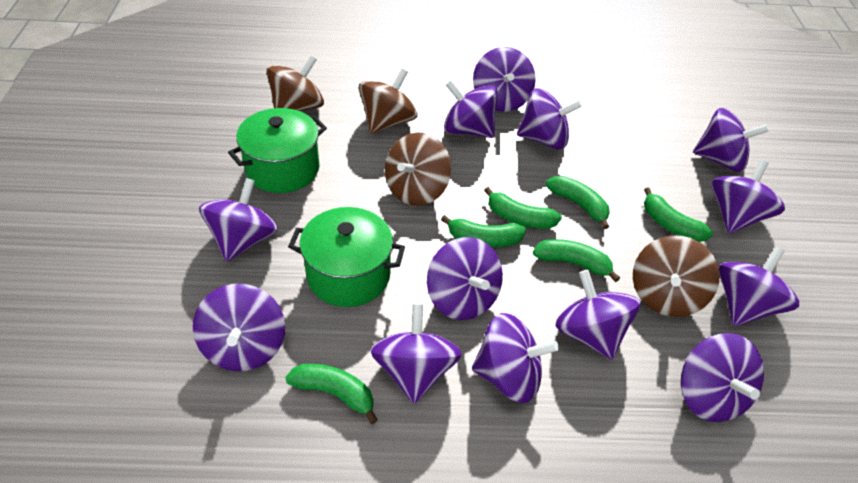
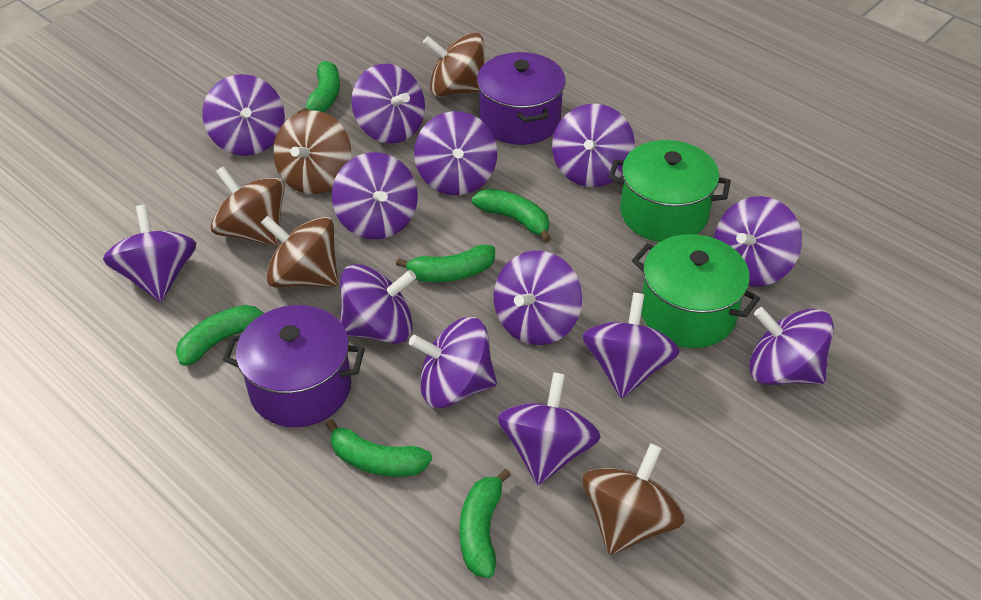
brown spinning top: [266,55,324,111] [358,68,417,134] [385,132,451,206] [633,235,720,317] = 4 -> [211,166,285,246] [261,216,338,287] [273,110,351,195] [423,33,485,97] [582,443,685,555] = 5
purple pot: none = 0 -> [223,305,365,427] [477,52,565,145] = 2

